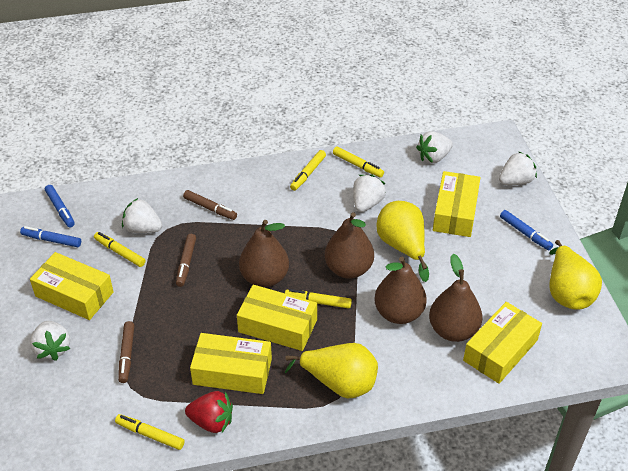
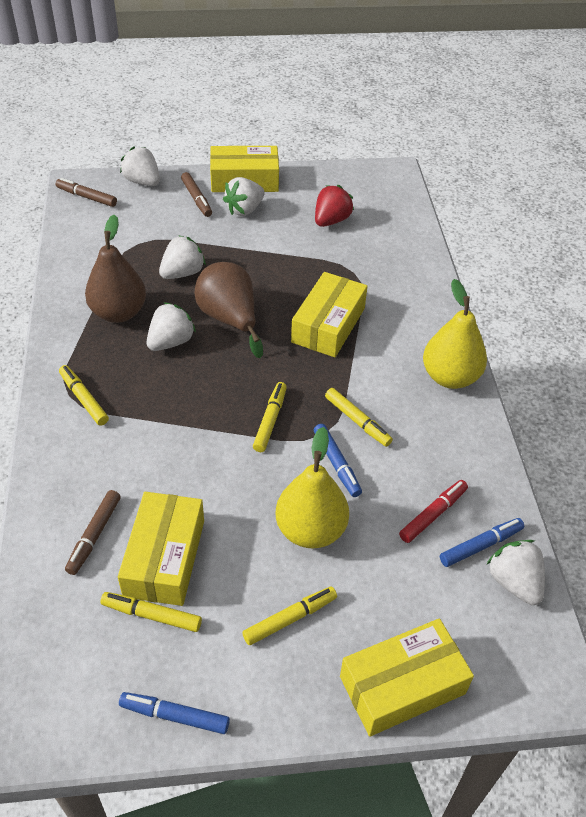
brown pear: [239,220,289,287] [325,212,374,279] [374,257,427,324] [429,254,482,342] = 4 -> [85,214,146,323] [195,262,263,358] = 2
red marker: none = 0 -> [399,480,468,543] = 1
yellow box: [30,252,114,320] [190,333,272,394] [237,285,317,351] [433,171,480,237] [463,302,542,384] = 5 -> [118,492,204,606] [210,146,279,192] [291,272,368,357] [340,618,474,737] = 4
yellow pear: [285,343,378,398] [376,201,429,282] [549,240,602,310] = 3 -> [276,427,349,548] [423,279,487,389] = 2

